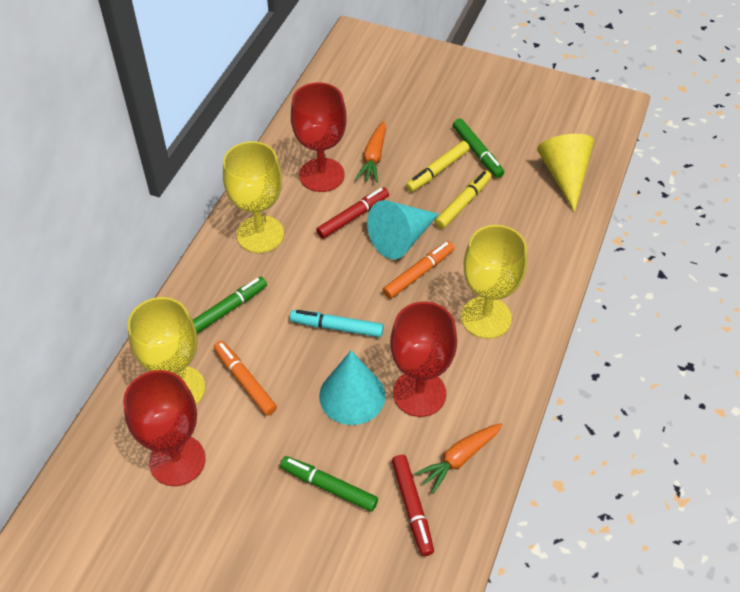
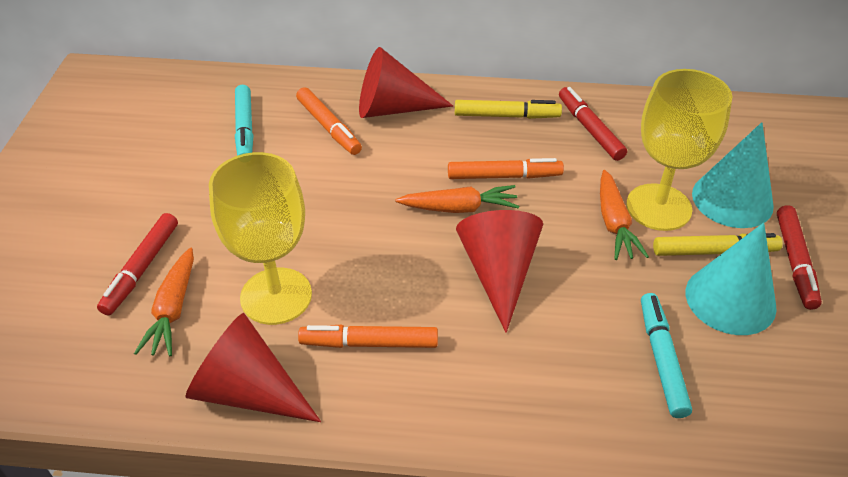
green marker: [193,277,267,333] [280,456,378,512] [453,118,504,178] = 3 -> none = 0
orange carrot: [355,121,386,183] [414,423,502,494] = 2 -> [134,248,194,356] [396,185,519,213] [600,170,649,260] = 3
orange marker: [214,341,277,416] [383,241,454,299] = 2 -> [296,87,362,155] [298,325,438,348] [448,158,564,179] = 3
red cone: none = 0 -> [186,313,321,422] [359,47,453,118] [456,210,543,333] = 3
red goblet: [123,370,206,486] [291,82,347,192] [390,302,457,417] = 3 -> none = 0
red marker: [316,187,389,239] [392,455,434,556] = 2 -> [97,213,178,315] [559,87,627,161] [777,205,822,310] = 3
turquoise marker: [290,310,384,337] = 1 -> [235,85,254,156] [641,293,692,418] = 2
yellow cone: [537,134,594,212] = 1 -> none = 0
yellow goblet: [127,297,205,405] [223,141,284,253] [461,225,527,339] = 3 -> [209,152,312,325] [626,69,732,231] = 2

